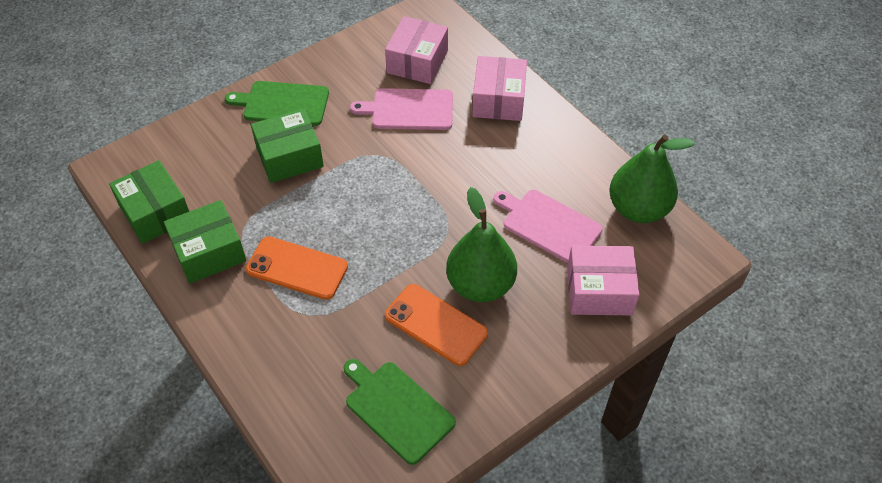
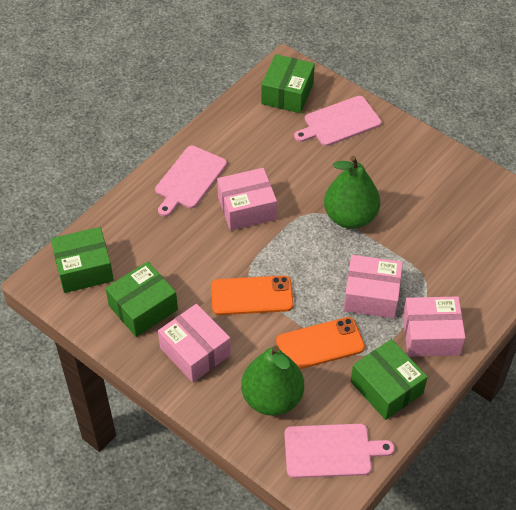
green box: [109,160,189,244] [164,200,246,284] [251,109,324,183] = 3 -> [51,227,114,293] [105,261,178,337] [261,54,315,113] [351,339,428,420] = 4
green cutting board: [225,81,329,126] [343,359,456,465] = 2 -> none = 0
pink box: [385,16,448,84] [472,56,527,121] [567,246,640,316] = 3 -> [158,304,231,382] [217,168,277,231] [344,255,403,318] [403,296,466,357] = 4
pink cutting board: [350,88,453,130] [493,190,603,263] = 2 -> [155,145,227,217] [285,424,395,478] [294,96,382,146] = 3

